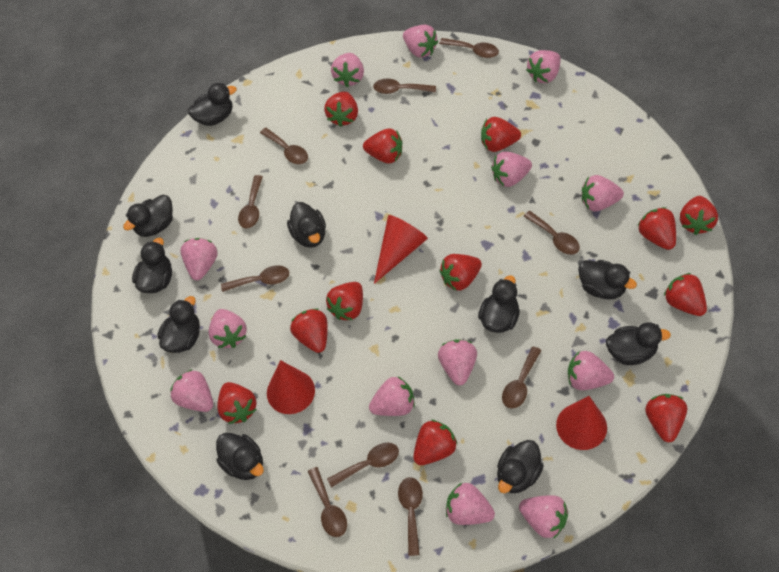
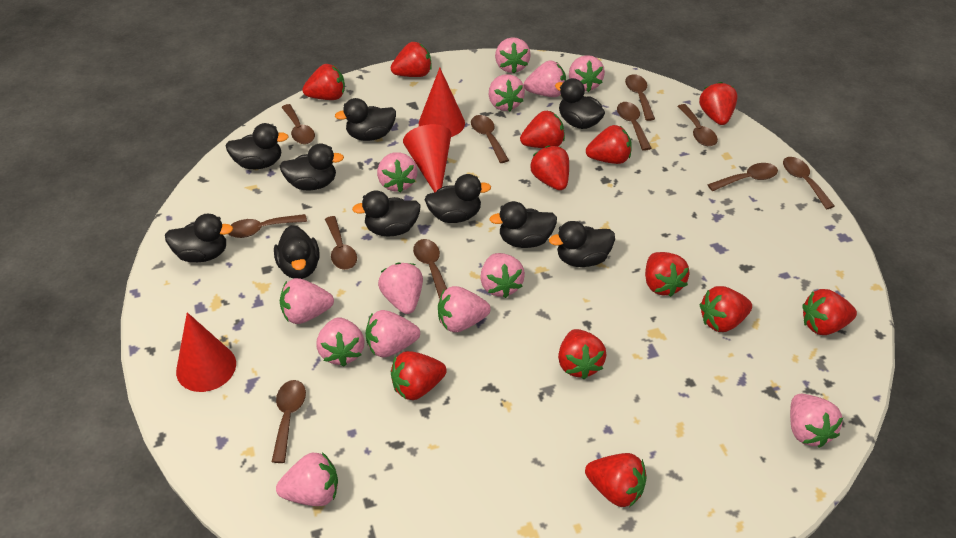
brown spoon: [221,265,289,292] [238,175,263,229] [260,128,308,164] [308,467,347,537] [327,443,399,488] [373,78,436,94] [398,477,423,556] [439,38,499,58] [502,347,542,409] [524,211,580,255] = 10 -> [228,214,307,238] [272,380,306,463] [281,104,315,144] [325,216,357,270] [413,239,447,299] [471,115,509,163] [617,102,652,151] [625,74,655,121] [677,104,718,146] [707,163,778,191] [783,157,835,209] = 11

